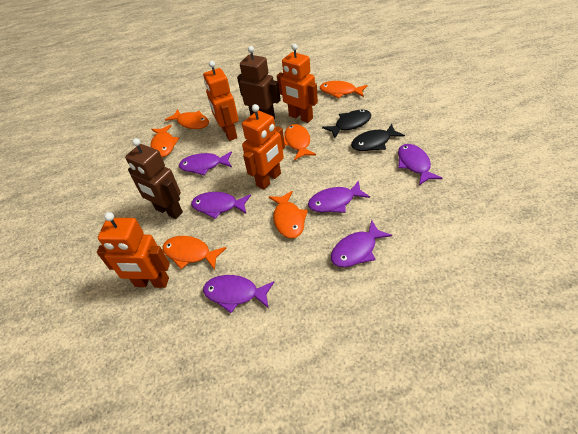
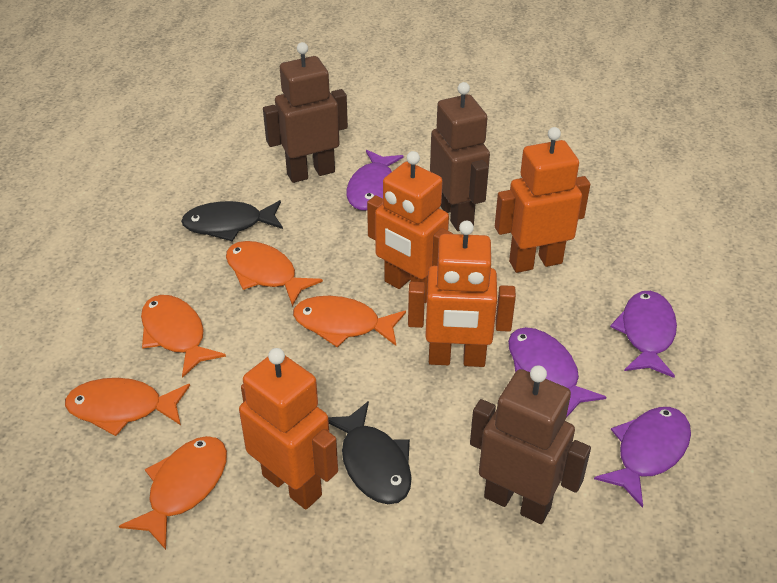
brown robot: [125,138,183,219] [237,46,281,119] = 2 -> [263,42,348,183] [430,82,490,231] [470,365,591,524] = 3
orange fish: [150,124,179,157] [162,236,226,270] [165,109,209,129] [269,191,308,238] [284,124,316,160] [320,81,367,98] = 6 -> [65,378,190,436] [119,436,227,550] [141,295,226,378] [226,241,323,306] [293,296,406,347] = 5
purple fish: [179,151,232,175] [191,192,251,219] [203,275,274,313] [308,180,370,213] [331,220,392,267] [398,144,443,185] = 6 -> [346,150,404,210] [508,327,606,418] [594,407,691,508] [610,291,677,378] = 4

